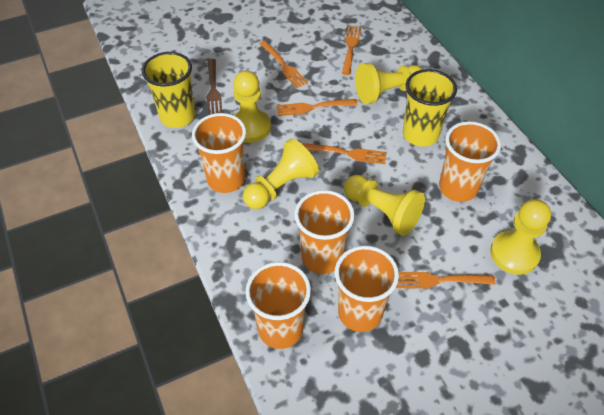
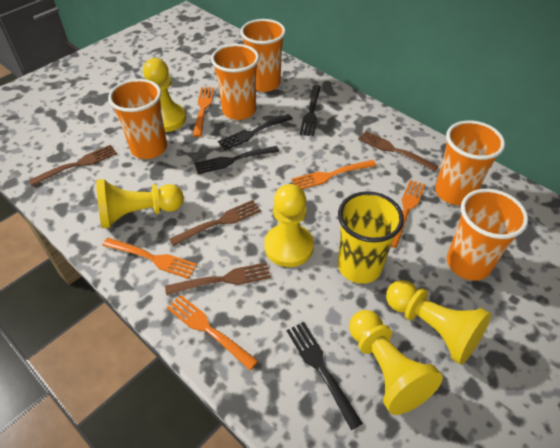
black fork: none = 0 -> [194,146,279,174] [218,114,293,150] [287,322,363,430] [300,85,321,136] = 4
brown fork: [207,59,222,115] = 1 -> [29,145,117,186] [165,262,271,295] [169,200,261,246] [358,131,439,172] = 4
yellow cup: [142,52,195,128] [403,69,457,147] = 2 -> [338,191,404,284] = 1

